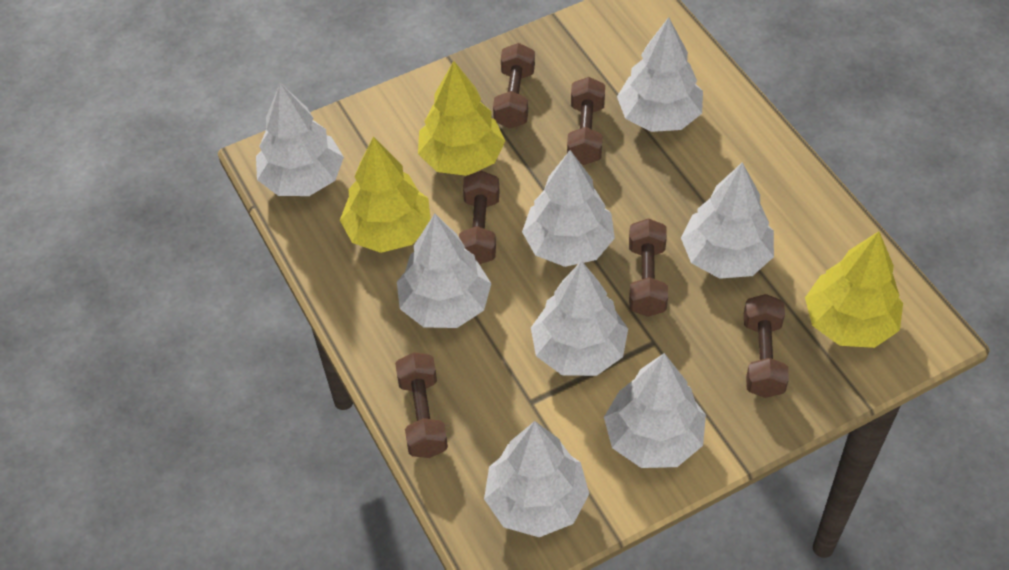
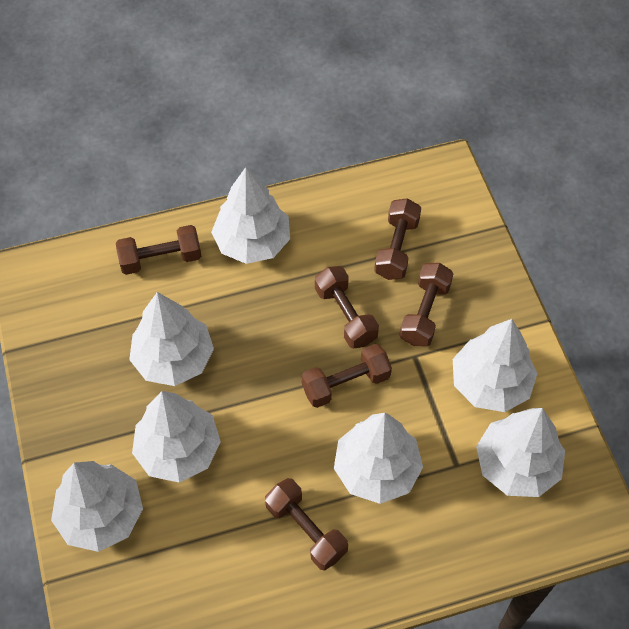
white tree: [256,83,344,196] [397,213,491,328] [484,421,589,537] [522,150,615,267] [531,261,628,376] [604,353,706,468] [617,17,703,132] [681,162,774,279] = 8 -> [51,461,143,552] [129,292,214,386] [132,391,221,483] [211,167,290,264] [334,413,423,504] [453,319,538,412] [476,408,565,497] = 7
yellow tree: [340,136,431,253] [418,61,505,176] [805,231,903,348] = 3 -> none = 0

